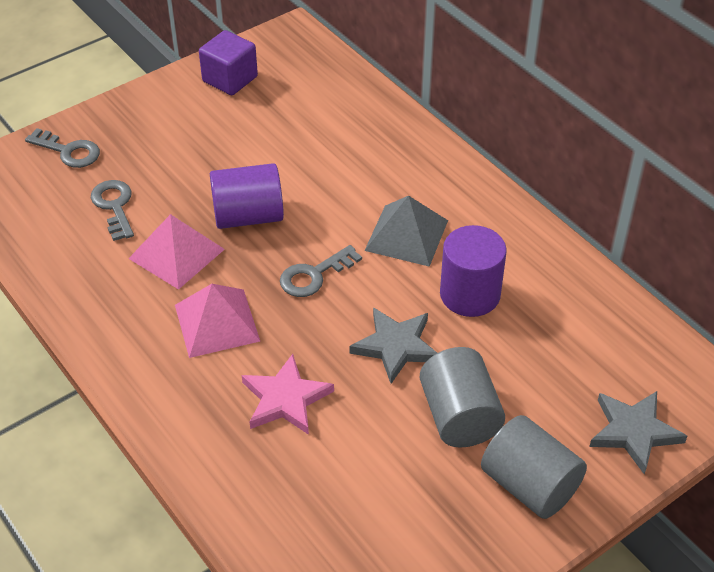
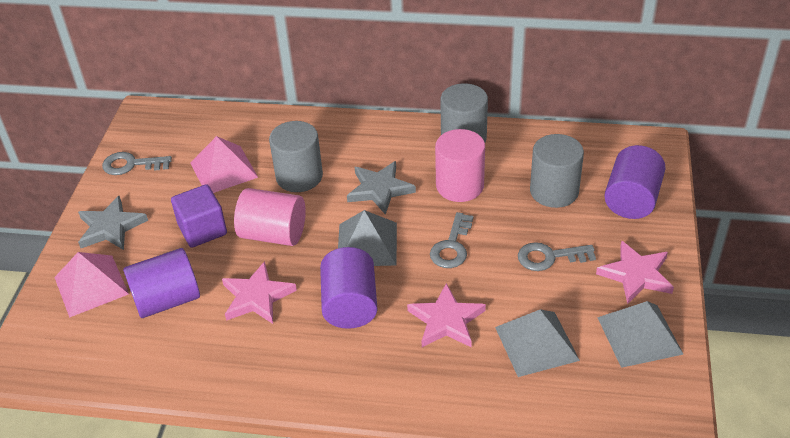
grey cylinder: [420,347,505,448] [481,415,587,519] = 2 -> [269,121,323,192] [441,83,488,142] [530,134,584,208] = 3
grey pyramid: [364,196,448,267] = 1 -> [338,210,397,266] [495,309,580,377] [597,301,684,368] = 3
pink cylinder: none = 0 -> [234,188,306,246] [435,129,485,202] = 2
pink star: [242,354,334,435] = 1 -> [222,261,297,324] [407,283,486,348] [596,241,674,304] = 3
purple cylinder: [210,163,284,229] [440,225,507,317] = 2 -> [123,248,200,318] [320,247,378,329] [604,145,666,219] = 3

